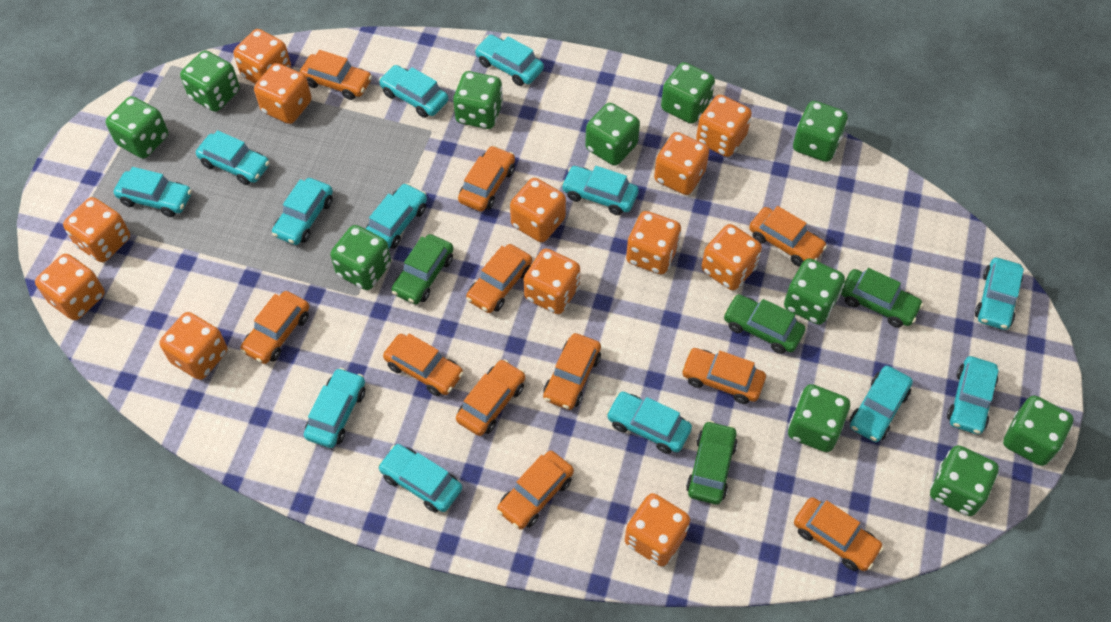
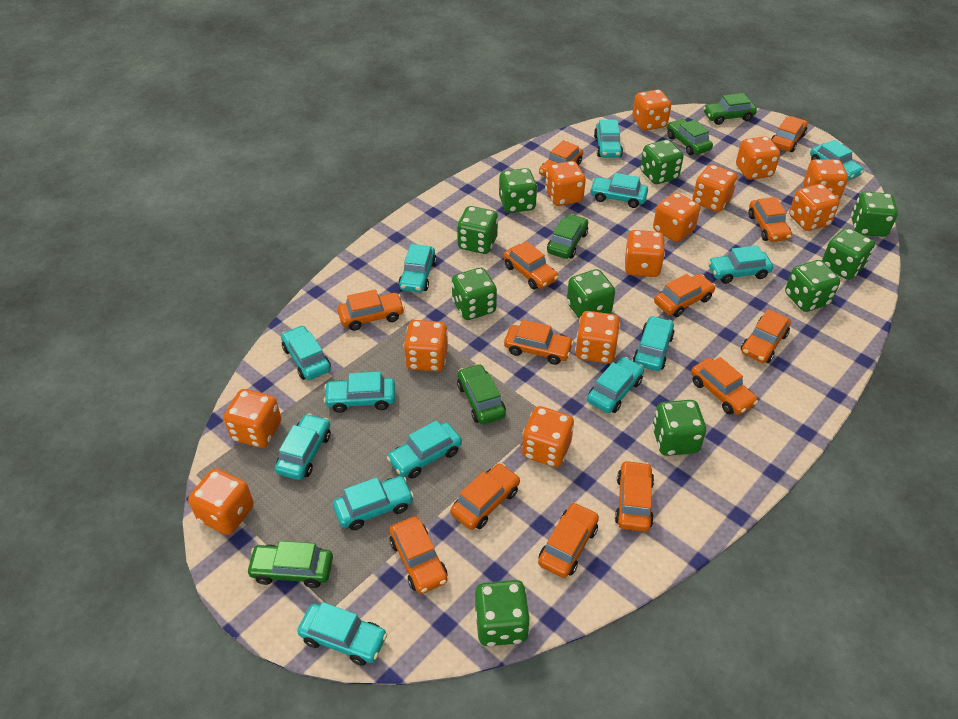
green car: [391,234,454,304] [686,421,738,504] [723,294,806,354] [841,268,923,328] = 4 -> [246,541,333,588] [457,364,506,424] [547,214,588,259] [667,119,713,155] [703,93,757,125] = 5
green dice: [106,96,168,158] [180,50,240,112] [330,225,391,290] [453,71,503,129] [585,103,640,166] [661,62,715,124] [784,258,845,325] [788,384,850,452] [793,101,848,162] [930,445,999,516] [1003,396,1074,466] = 11 -> [452,268,497,320] [457,206,498,254] [475,580,530,646] [499,168,537,213] [567,269,615,319] [640,139,684,184] [652,400,706,456] [785,260,840,312] [822,228,875,280] [851,192,898,237] = 10
orange car: [240,291,309,364] [300,50,372,100] [383,333,464,396] [456,359,525,436] [458,145,515,212] [466,244,532,313] [497,451,574,530] [543,333,601,410] [681,348,766,404] [749,206,827,267] [794,497,884,571] = 11 -> [337,290,405,331] [389,516,448,594] [450,463,520,530] [503,241,559,290] [504,320,574,365] [538,502,599,578] [539,140,583,177] [615,460,654,532] [654,274,716,317] [691,357,758,415] [741,309,791,363] [748,197,792,242] [771,116,808,152] = 13
orange dice: [35,254,105,320] [63,197,130,262] [159,312,227,380] [233,29,291,84] [254,63,312,124] [510,178,566,242] [524,249,580,314] [625,493,690,566] [626,211,681,274] [654,132,709,195] [696,95,752,157] [701,224,762,290] = 12 -> [188,468,254,535] [224,389,281,448] [404,320,448,372] [522,406,574,467] [545,161,586,206] [575,311,620,363] [625,230,665,277] [632,89,671,131] [653,193,700,242] [692,165,737,212] [736,136,780,180] [789,184,840,231] [803,159,848,200] = 13

